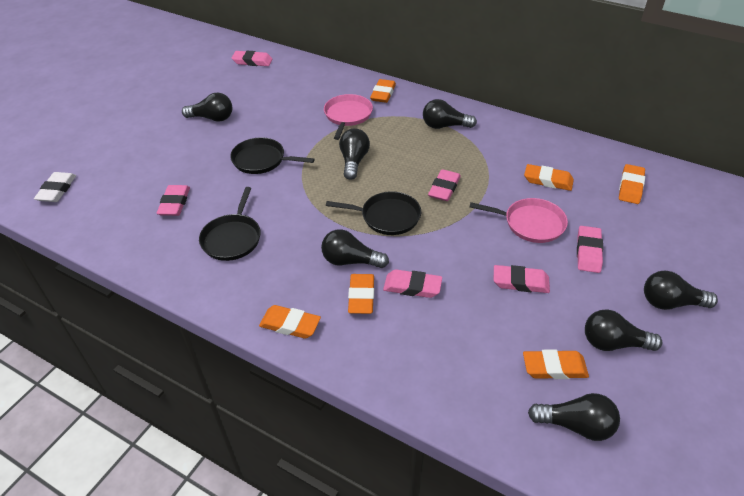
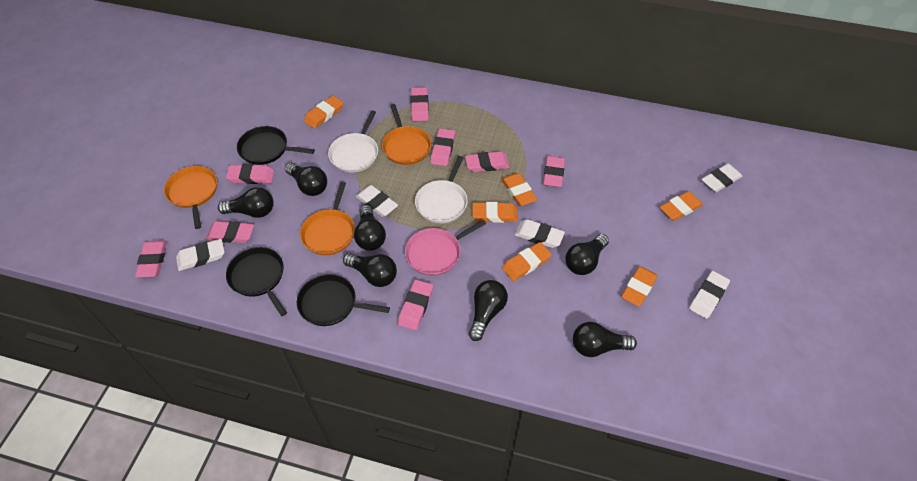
orange pan: none = 0 -> [164,166,217,229] [300,182,355,255] [382,104,431,165] = 3
pink eraser: [157,185,190,216] [232,51,272,66] [383,269,442,298] [428,169,461,201] [494,265,550,293] [577,226,603,273] = 6 -> [135,241,167,278] [206,221,254,243] [226,164,274,184] [398,280,433,330] [411,87,429,121] [431,128,455,166] [465,151,510,172] [543,156,565,187] = 8
pink pan: [324,94,373,140] [470,198,568,243] = 2 -> [405,220,486,276] = 1
white eraser: [34,172,76,202] = 1 -> [176,239,224,271] [356,185,398,217] [514,219,565,248] [689,271,730,319] [701,164,742,192] = 5
white pan: none = 0 -> [328,110,378,172] [415,156,468,224] = 2

